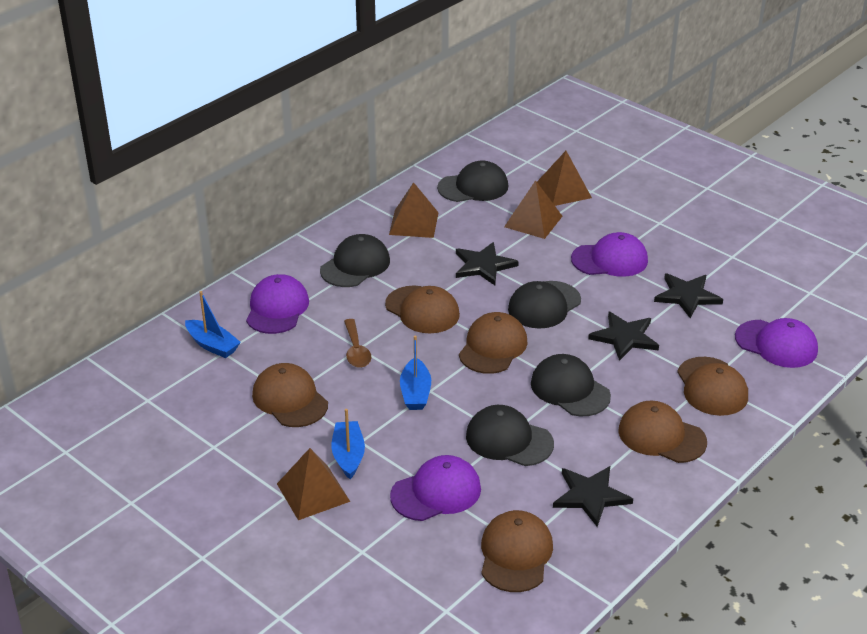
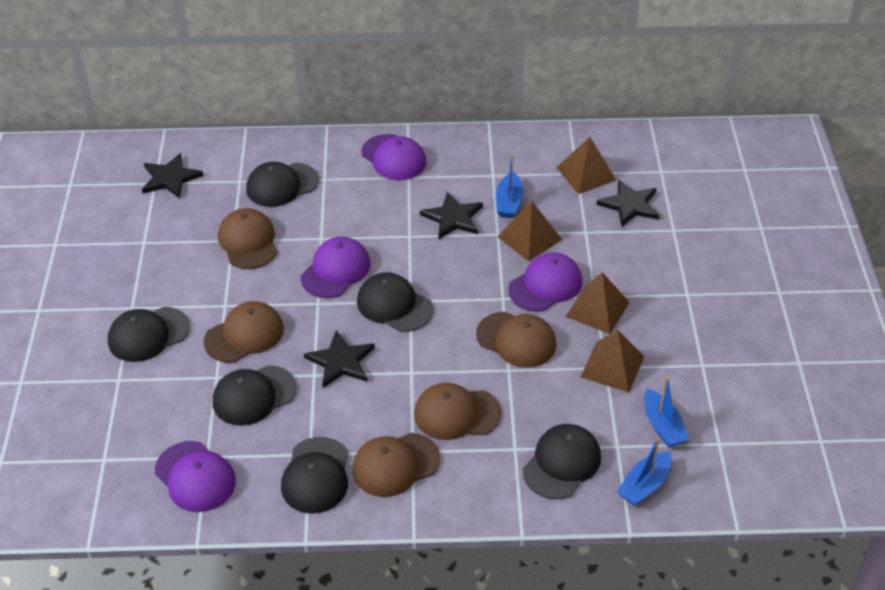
black cap: [320,234,390,287] [437,160,508,202] [466,405,554,466] [508,281,581,329] [531,354,611,416] = 5 -> [108,307,190,362] [213,365,297,426] [246,162,319,207] [281,437,348,514] [357,272,433,332] [523,424,601,499] = 6
brown cap: [252,363,328,427] [385,286,460,333] [459,312,527,374] [481,510,553,592] [618,401,707,463] [677,357,748,416] = 6 -> [204,301,284,363] [218,208,277,269] [352,433,440,497] [414,383,501,440] [476,312,556,368] = 5
brown spoon: [344,319,371,368] = 1 -> none = 0

